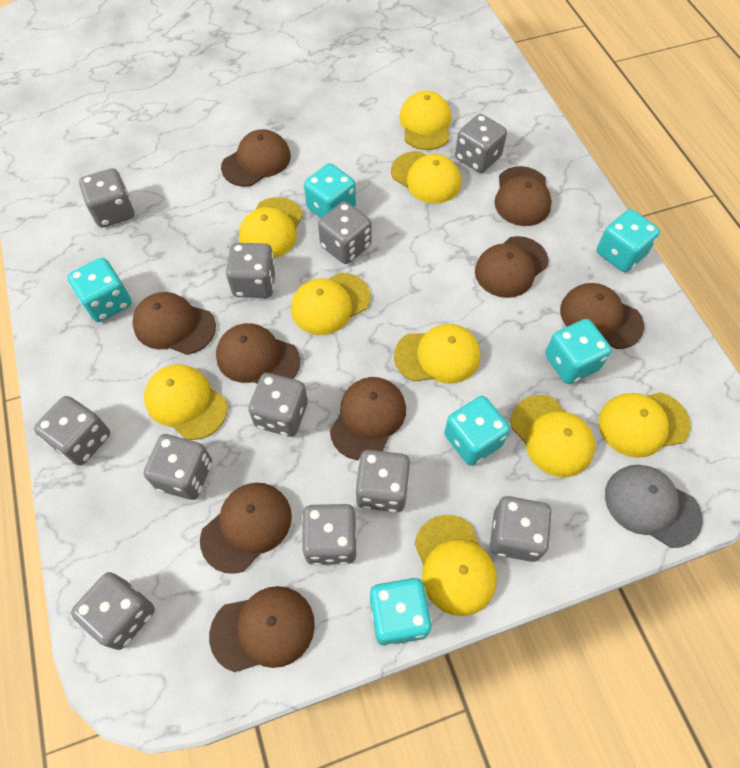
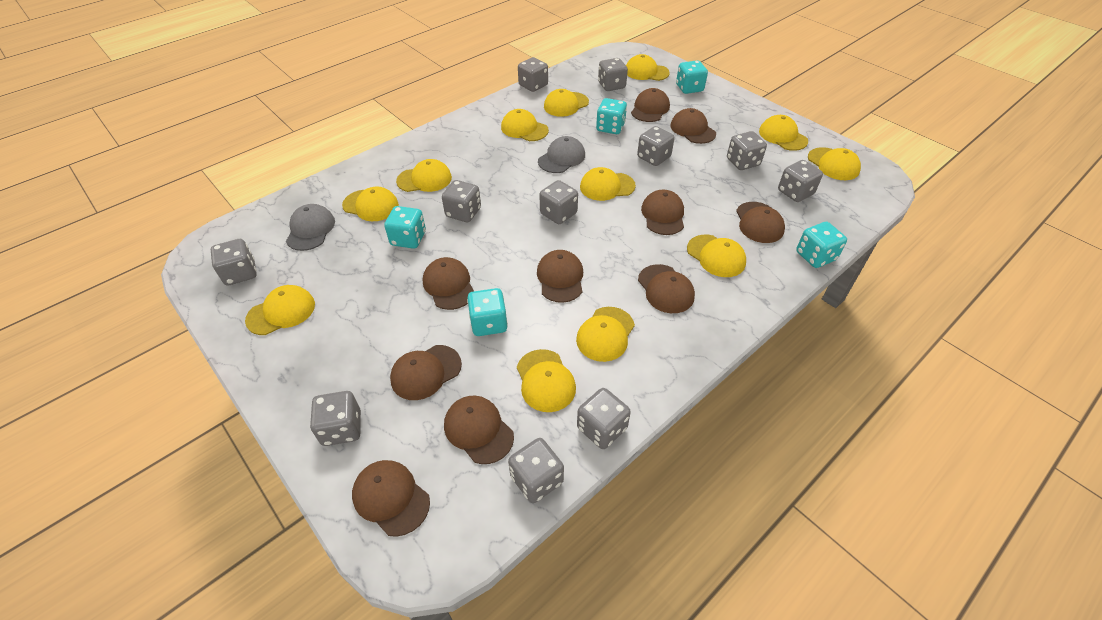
brown cap: [132,292,216,355] [200,483,292,574] [209,586,315,672] [216,323,300,384] [221,129,291,187] [330,377,406,460] [475,236,549,298] [494,166,552,226] [560,283,644,349] = 9 -> [352,460,430,537] [390,345,462,400] [423,257,474,310] [444,396,514,464] [537,250,583,303] [631,88,670,122] [638,264,695,313] [641,190,684,235] [671,108,716,144] [736,202,785,243] = 10
grey cap: [605,465,703,548] = 1 -> [286,204,335,251] [538,136,585,173] = 2
turquoise dice: [67,258,132,322] [304,163,356,218] [370,578,432,646] [444,396,510,466] [545,319,612,384] [596,209,660,272] = 6 -> [384,206,426,249] [467,288,508,336] [596,98,627,134] [676,60,708,94] [796,222,847,268] = 5
yellow cap: [144,364,228,440] [239,197,303,258] [291,273,371,335] [391,151,461,203] [394,324,480,384] [399,91,451,150] [414,515,497,616] [511,395,595,477] [599,392,690,458] = 9 -> [245,285,315,335] [342,187,399,221] [396,159,452,192] [501,109,549,141] [517,349,576,412] [544,89,589,117] [576,307,635,362] [580,167,636,201] [626,54,670,81] [687,235,746,277] [759,115,808,151] [808,147,861,180] = 12

